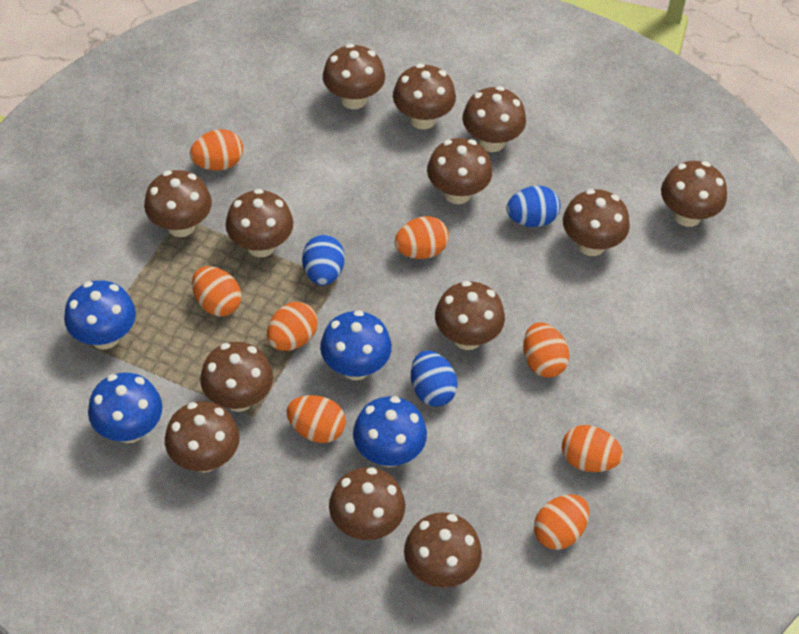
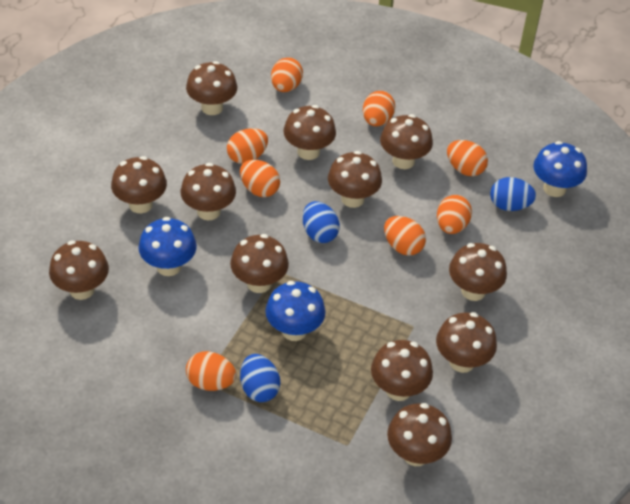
blue mushroom: [64,280,136,350] [88,373,162,443] [320,310,392,380] [353,396,427,467] = 4 -> [138,217,197,276] [265,281,326,341] [533,141,587,197] = 3
brown mushroom: [144,170,212,237] [165,401,239,472] [200,342,273,412] [226,189,293,257] [323,44,385,109] [329,467,405,540] [393,63,456,130] [404,512,482,588] [427,138,492,204] [435,281,505,350] [462,86,526,152] [563,189,630,256] [661,161,727,227] = 13 -> [49,240,109,300] [111,156,167,213] [181,163,236,220] [186,61,237,115] [230,234,289,293] [283,105,336,160] [328,151,382,208] [371,340,433,401] [380,114,433,169] [387,403,452,466] [436,312,497,373] [449,243,507,301] = 12

